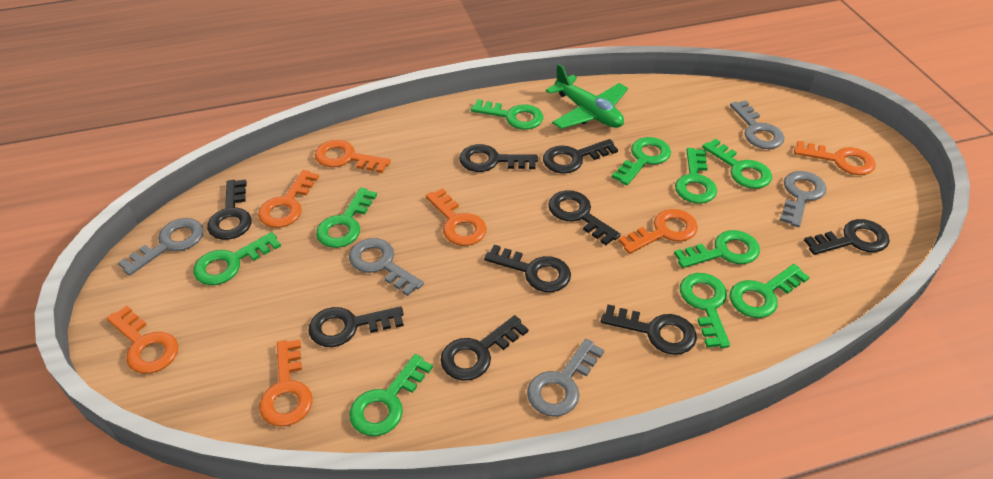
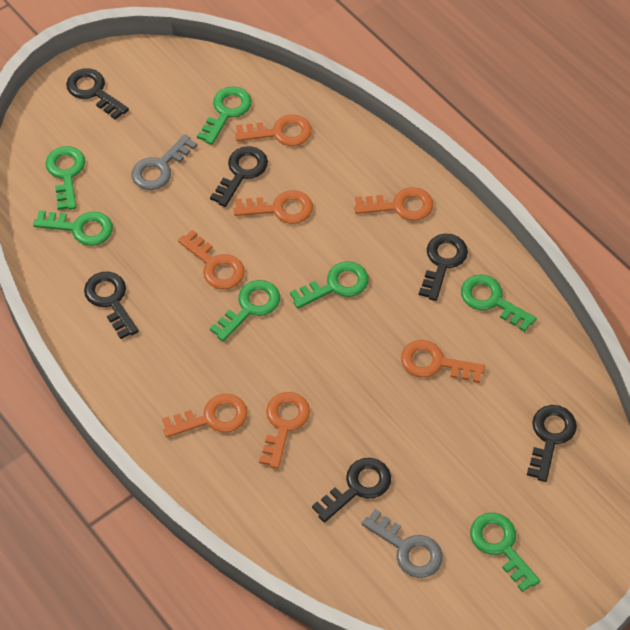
black key: [207,179,252,240] [308,306,404,347] [440,315,528,381] [459,144,538,172] [484,245,571,292] [543,139,618,174] [548,190,621,245] [601,304,697,355] [804,219,890,255] = 9 -> [66,68,129,120] [84,272,139,339] [210,146,268,207] [312,458,391,523] [419,234,468,301] [527,405,577,482] = 6
green key: [193,232,281,285] [316,188,377,248] [349,354,433,436] [471,99,543,130] [612,137,671,185] [674,230,760,268] [675,148,717,204] [680,273,730,348] [702,139,772,189] [730,264,809,318] = 10 -> [33,210,113,246] [46,146,85,210] [197,86,252,145] [210,280,280,342] [290,261,369,309] [461,275,537,332] [470,513,540,592] = 7
green plane: [546,64,628,129] = 1 -> none = 0
grey key: [118,218,204,276] [349,238,424,296] [527,339,604,417] [730,100,784,149] [780,171,827,227] = 5 -> [132,134,197,190] [362,509,443,578] = 2

